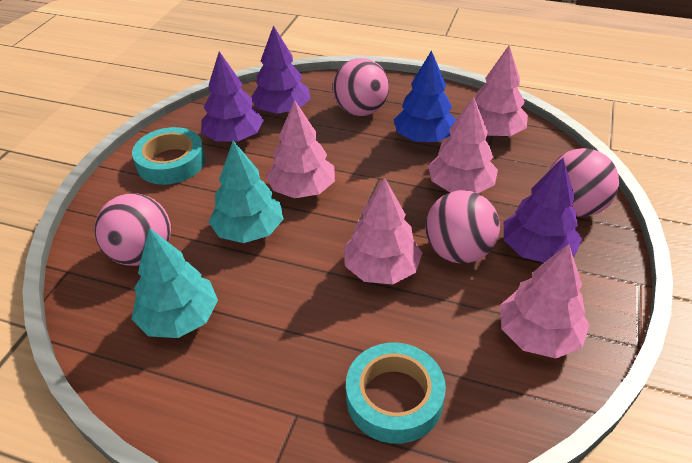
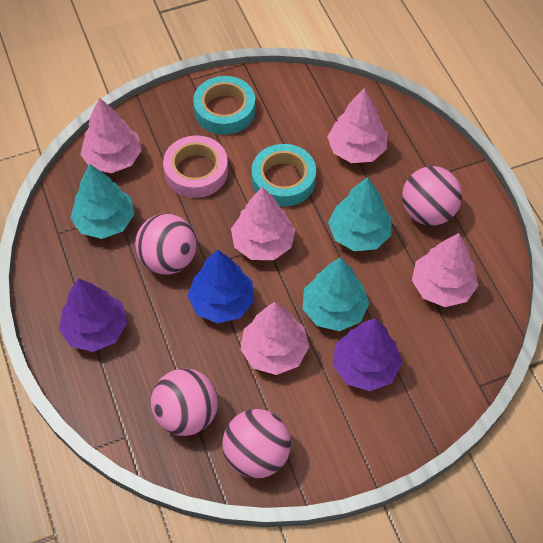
pink tape: none = 0 -> [163,135,228,198] = 1
purple tree: [201,51,264,142] [251,25,310,114] [504,158,582,263] = 3 -> [59,278,127,352] [333,319,402,391] = 2
turquoise tree: [132,228,218,338] [209,141,284,243] = 2 -> [71,164,134,239] [303,257,369,331] [328,177,391,251] = 3

